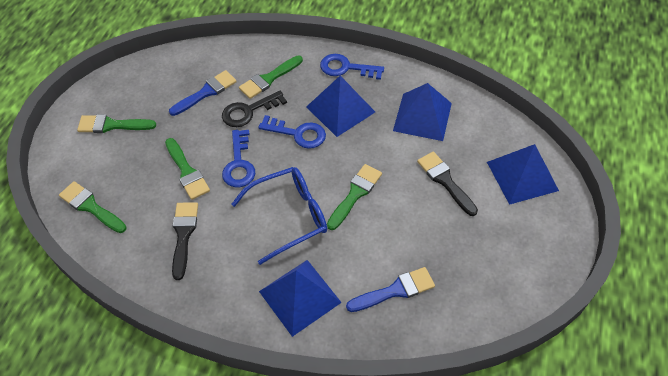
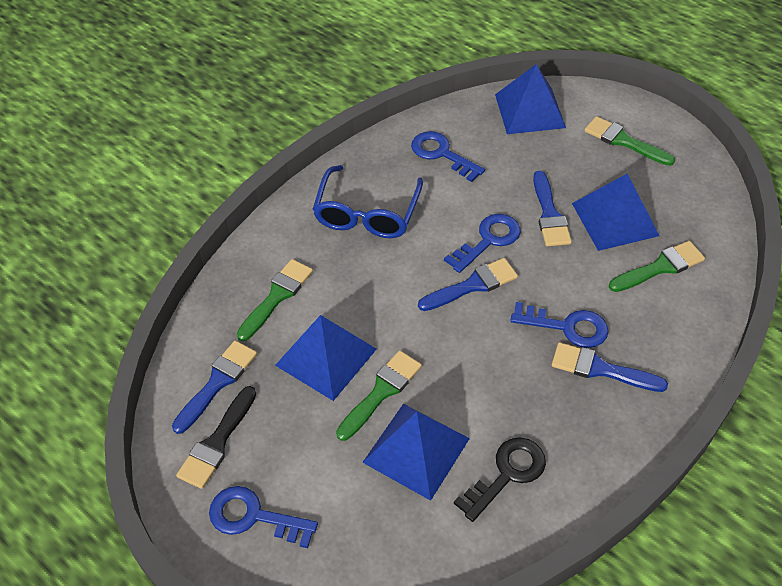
black brush: [172,202,198,280] [417,152,478,216] = 2 -> [176,386,256,489] = 1
blue brush: [169,70,237,116] [346,267,435,312] = 2 -> [172,340,257,434] [418,258,518,311] [533,171,572,246] [552,342,668,392] = 4
blue key: [222,130,255,187] [258,115,326,149] [320,54,384,80] = 3 -> [209,486,318,548] [411,131,485,182] [444,214,521,273] [510,302,608,348] = 4
green brush: [59,181,126,233] [77,114,156,133] [165,138,210,200] [239,56,303,99] [327,164,382,230] = 5 -> [237,259,313,341] [336,351,422,441] [585,116,675,166] [609,241,705,292] = 4

